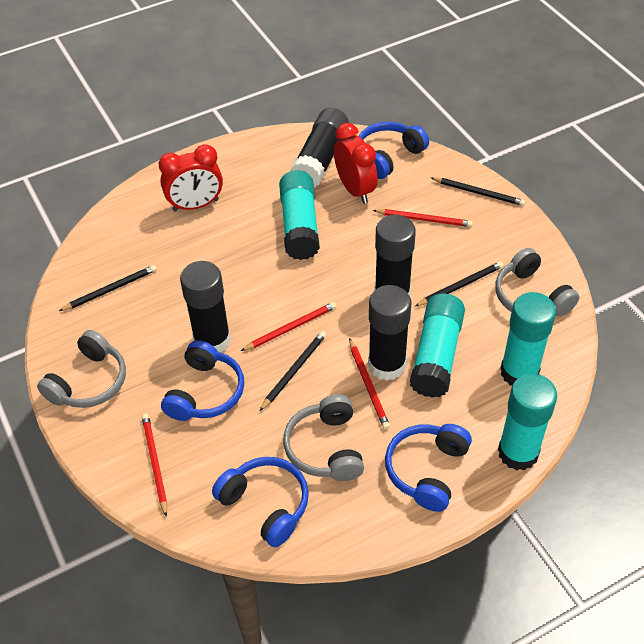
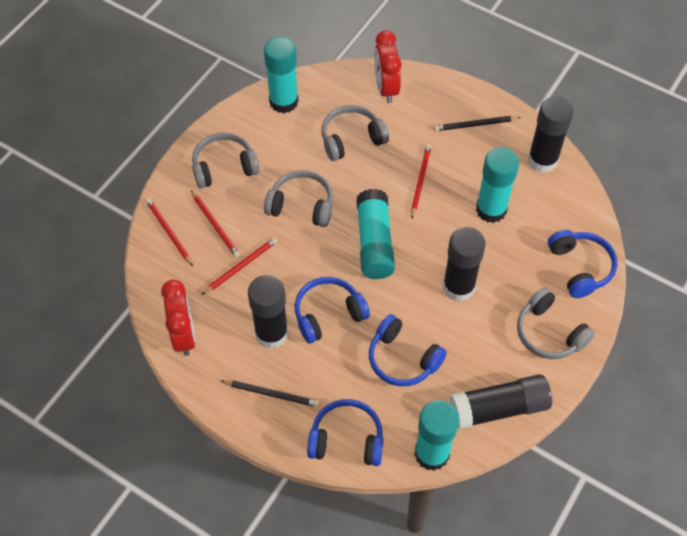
black pencil: [59,265,157,311] [260,331,326,411] [415,262,503,306] [431,177,525,206] = 4 -> [221,380,320,407] [434,116,521,131] = 2
grey headphones: [37,330,126,408] [283,394,364,481] [495,248,579,316] = 3 -> [192,132,259,189] [264,170,333,227] [322,105,389,161] [517,287,595,359] = 4

